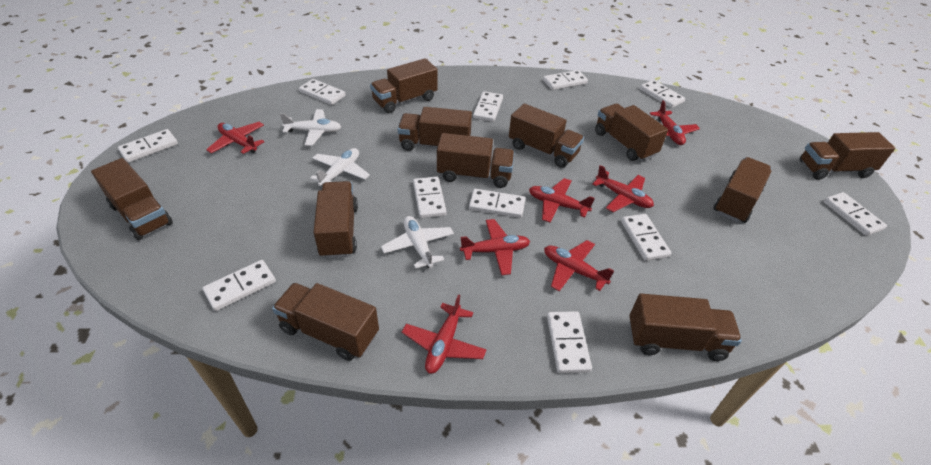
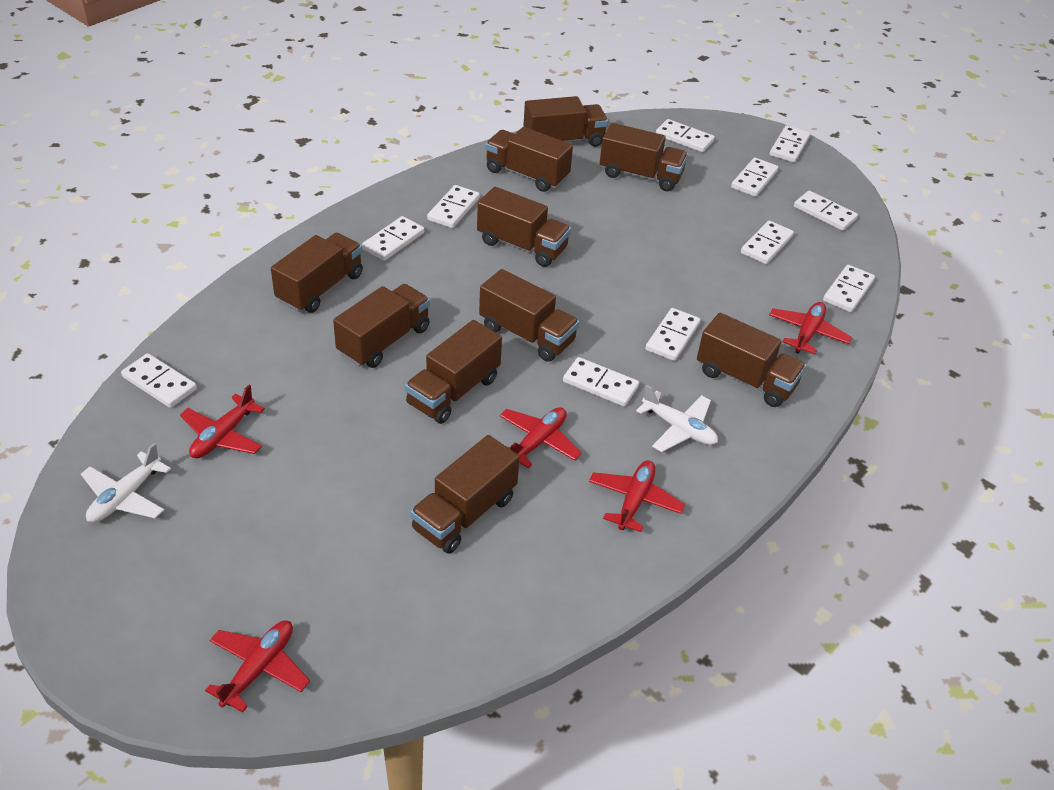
brown truck: [91,158,173,240] [272,283,379,361] [313,181,358,259] [370,58,438,113] [398,107,472,151] [437,133,515,188] [509,104,584,168] [595,103,668,161] [629,294,742,361] [713,157,771,223] [800,132,895,180] = 11 -> [271,233,363,313] [333,284,430,368] [405,320,502,424] [410,435,520,554] [477,187,571,267] [479,269,579,362] [485,127,573,192] [523,96,608,147] [600,123,688,191] [697,313,806,407] = 10
red plane: [206,122,264,154] [402,294,487,374] [460,219,530,275] [529,178,595,222] [544,240,614,291] [592,165,654,212] [650,100,700,145] = 7 -> [180,385,265,458] [205,620,310,713] [500,407,582,468] [589,460,685,532] [769,302,852,354] = 5
white plane: [280,109,341,146] [310,148,370,186] [381,216,454,269] = 3 -> [81,443,171,523] [636,385,718,452] = 2

